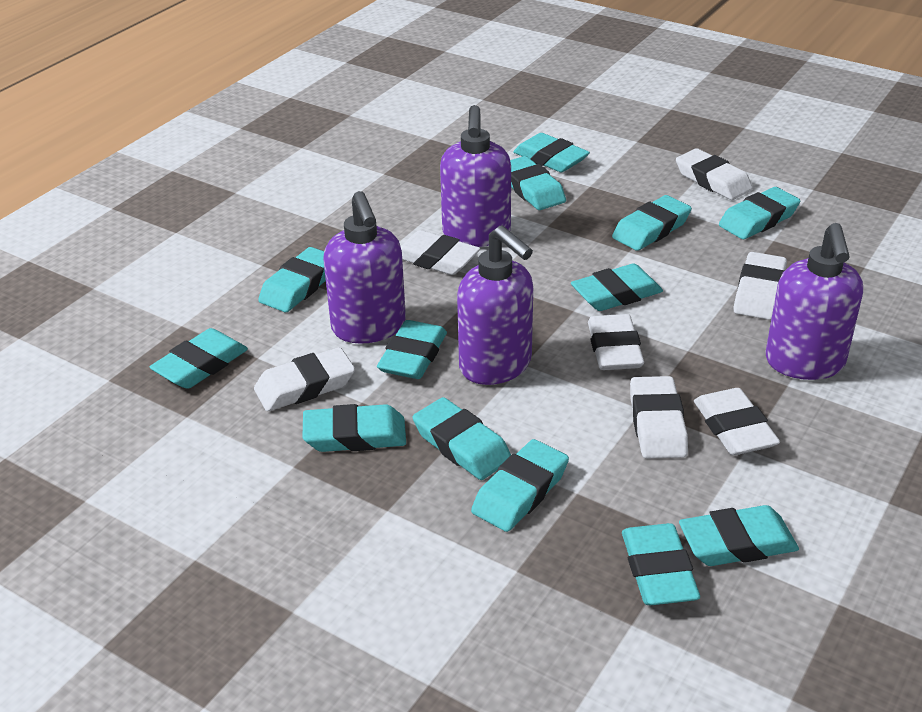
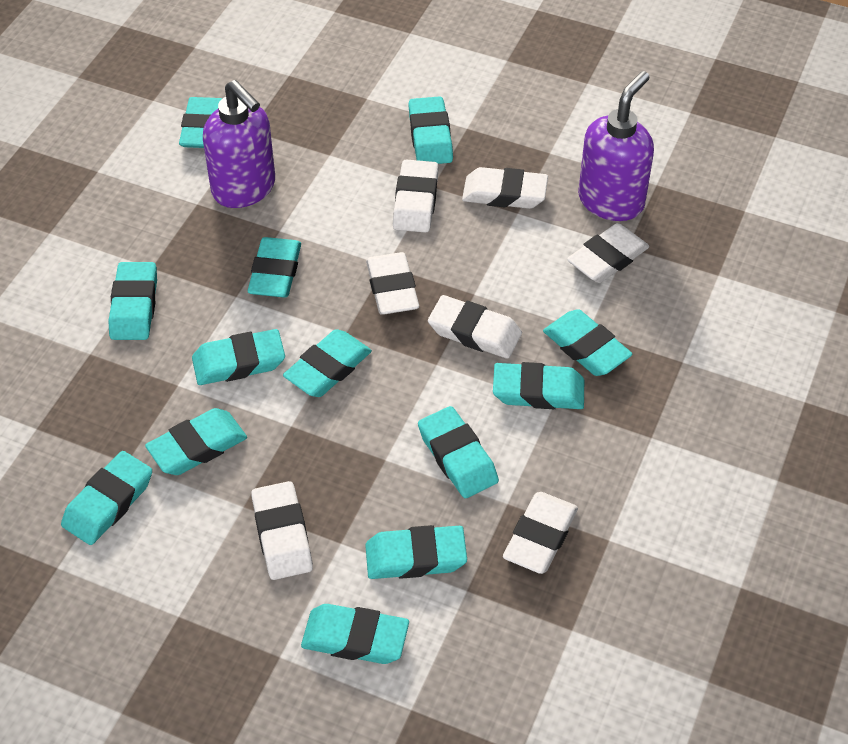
purple soap dispenser: [323,191,406,344] [440,105,511,247] [457,225,533,385] [766,223,863,380] = 4 -> [203,80,275,208] [578,71,654,221] = 2

